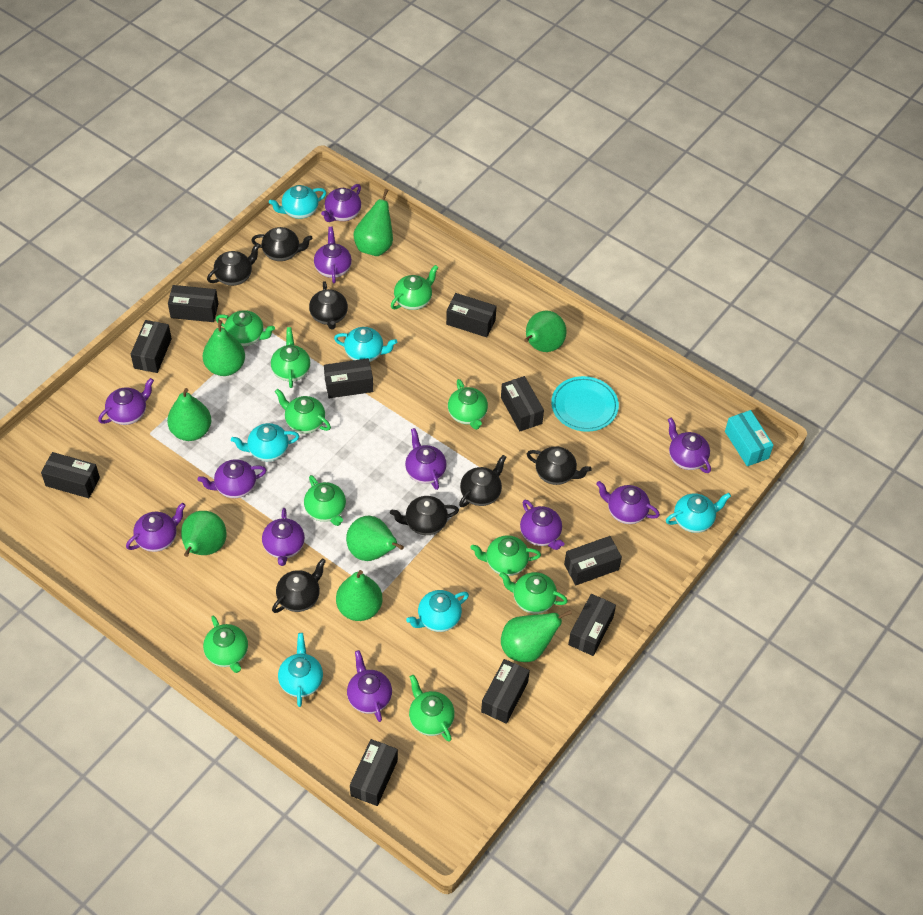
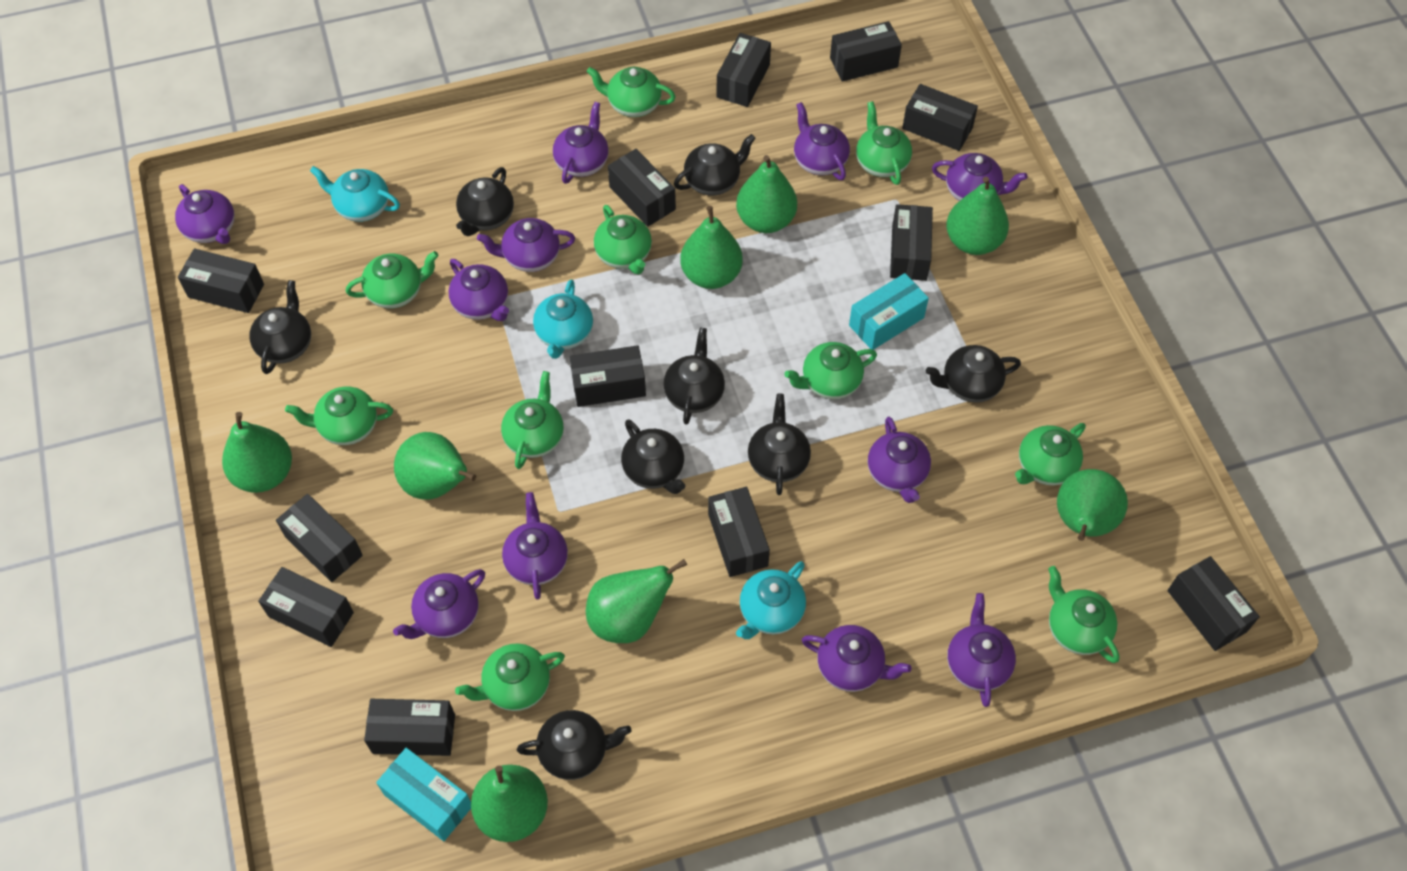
black box: [41,452,100,498] [131,320,172,373] [168,285,218,322] [324,358,373,398] [350,739,398,806] [446,293,497,337] [481,659,530,724] [501,376,544,431] [564,536,622,586] [568,594,616,656] = 10 -> [178,249,264,313] [258,567,354,647] [276,494,363,582] [364,699,455,756] [569,345,646,407] [608,149,676,227] [708,487,770,577] [716,33,771,107] [830,21,902,82] [890,204,933,281] [902,84,978,151] [1168,556,1260,651] = 12
black teapot: [207,243,260,286] [251,227,313,261] [272,558,326,613] [309,281,348,330] [390,496,459,535] [459,455,506,507] [527,446,592,485] = 7 -> [249,280,311,374] [456,167,514,236] [517,710,631,780] [621,419,685,494] [663,328,725,425] [674,134,756,196] [748,394,811,495] [926,345,1021,403] = 8
turquoise box: [725,410,773,466] = 1 -> [376,748,471,841] [849,273,929,350] = 2
turquoise plate: [551,376,619,432] = 1 -> none = 0
turquoise teapot: [231,423,299,461] [269,185,327,219] [278,633,323,707] [334,327,397,362] [406,590,469,632] [666,493,731,533] = 6 -> [310,166,400,222] [533,280,593,359] [736,561,806,639] = 3

